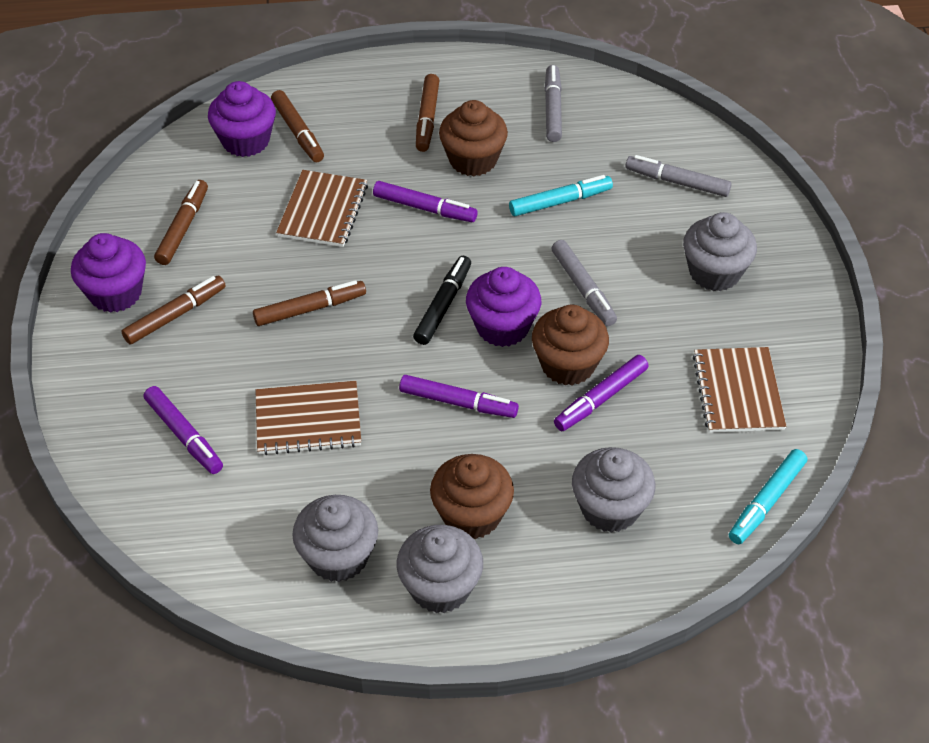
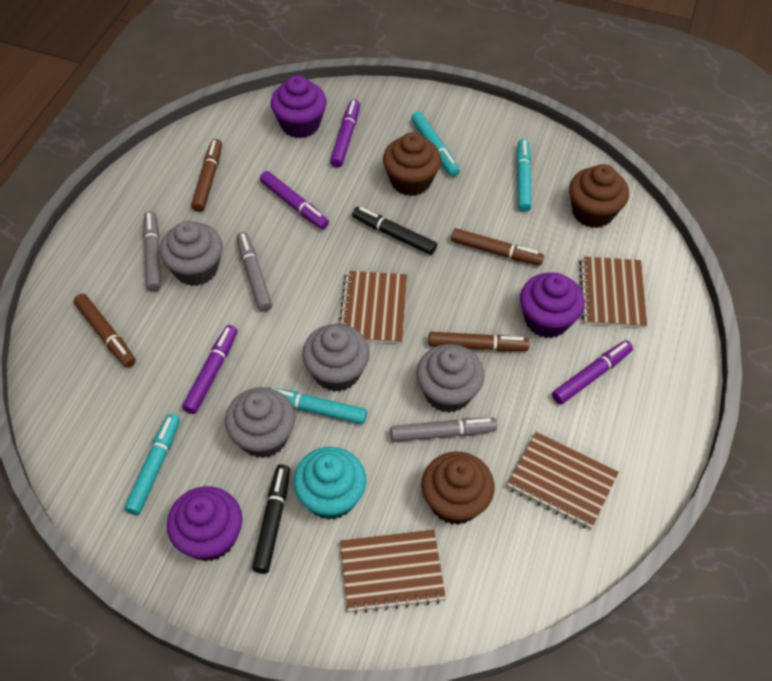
black marker: [413,256,471,345] = 1 -> [252,464,290,574] [352,207,437,255] = 2
brown marker: [121,276,226,345] [154,180,208,265] [253,280,366,326] [271,90,324,162] [416,74,440,152] = 5 -> [74,294,136,368] [191,139,222,212] [428,332,530,351] [451,228,544,266] = 4
brown notebook: [256,381,361,455] [276,170,368,247] [693,347,786,433] = 3 -> [339,271,407,344] [340,529,446,614] [507,432,619,530] [579,256,647,328] = 4
turquoise cupcake: none = 0 -> [293,447,366,520] = 1
turquoise marker: [509,175,613,216] [729,449,807,544] = 2 -> [124,414,180,515] [267,387,367,424] [411,111,460,177] [516,139,532,212] = 4

